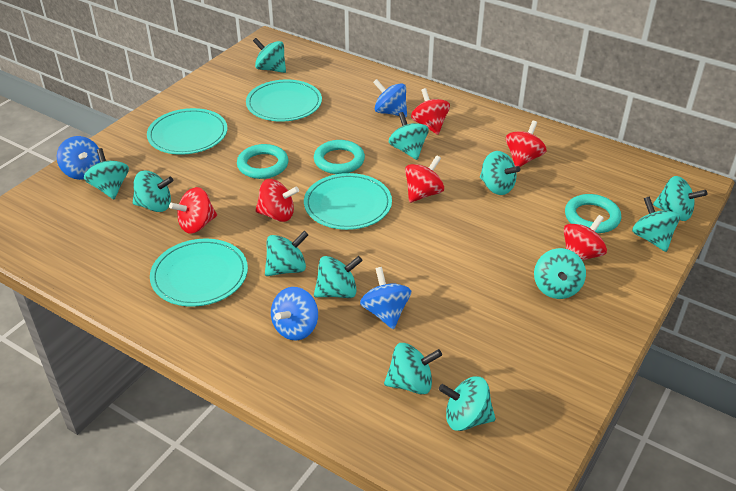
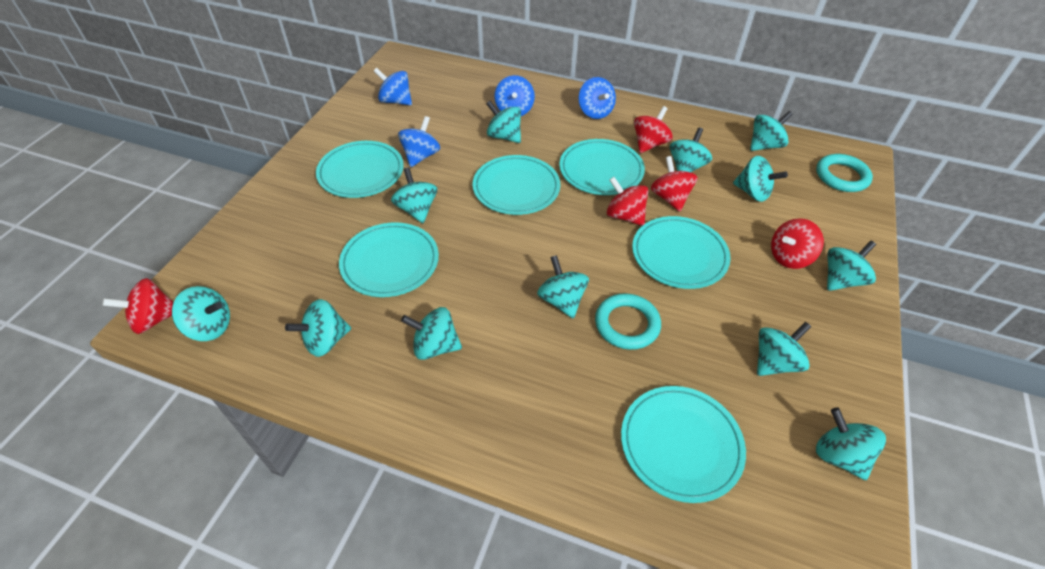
red spinning top: [169,187,217,234] [255,179,299,222] [405,155,444,203] [411,88,450,135] [506,121,546,167] [564,215,607,261] = 6 -> [102,278,174,334] [607,177,648,226] [634,106,673,153] [651,156,698,212] [771,218,824,269] = 5
turquoise plate: [147,108,227,155] [150,239,248,307] [246,79,322,122] [304,173,392,230] = 4 -> [316,141,404,198] [339,222,439,297] [473,155,560,215] [559,139,645,195] [621,386,746,503] [632,216,731,289] = 6
turquoise ring: [237,144,288,179] [314,140,365,174] [565,194,621,233] = 3 -> [595,293,661,350] [816,154,873,192] = 2

